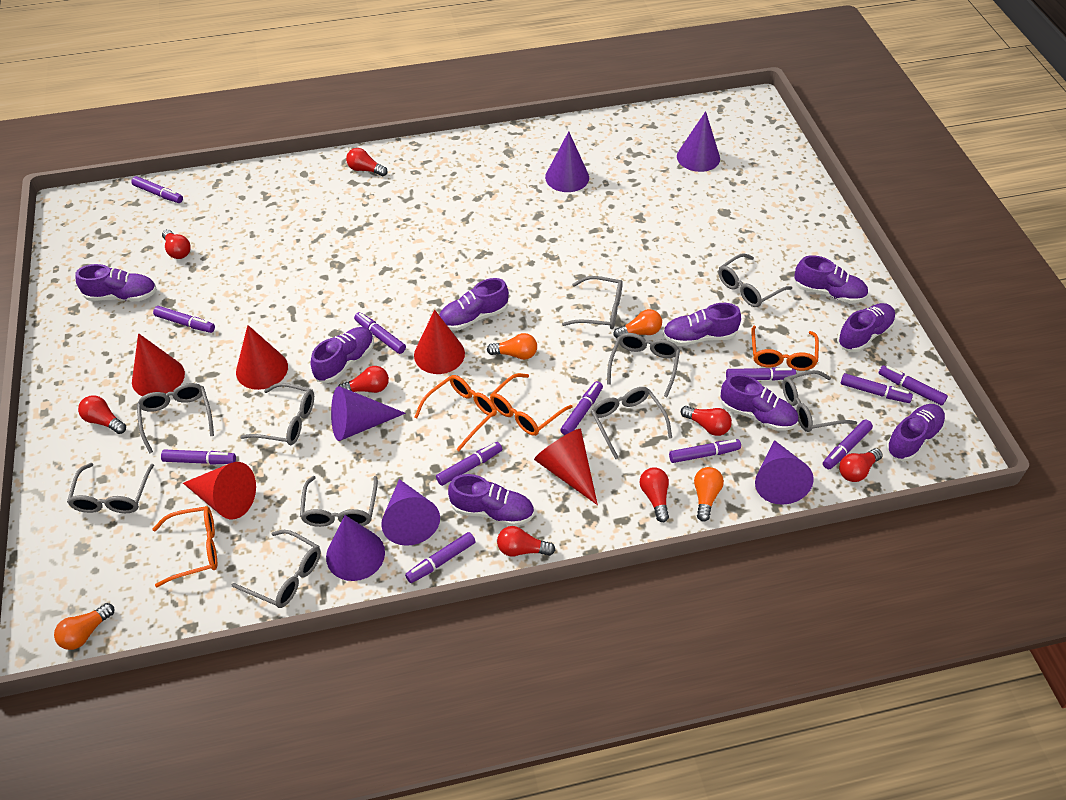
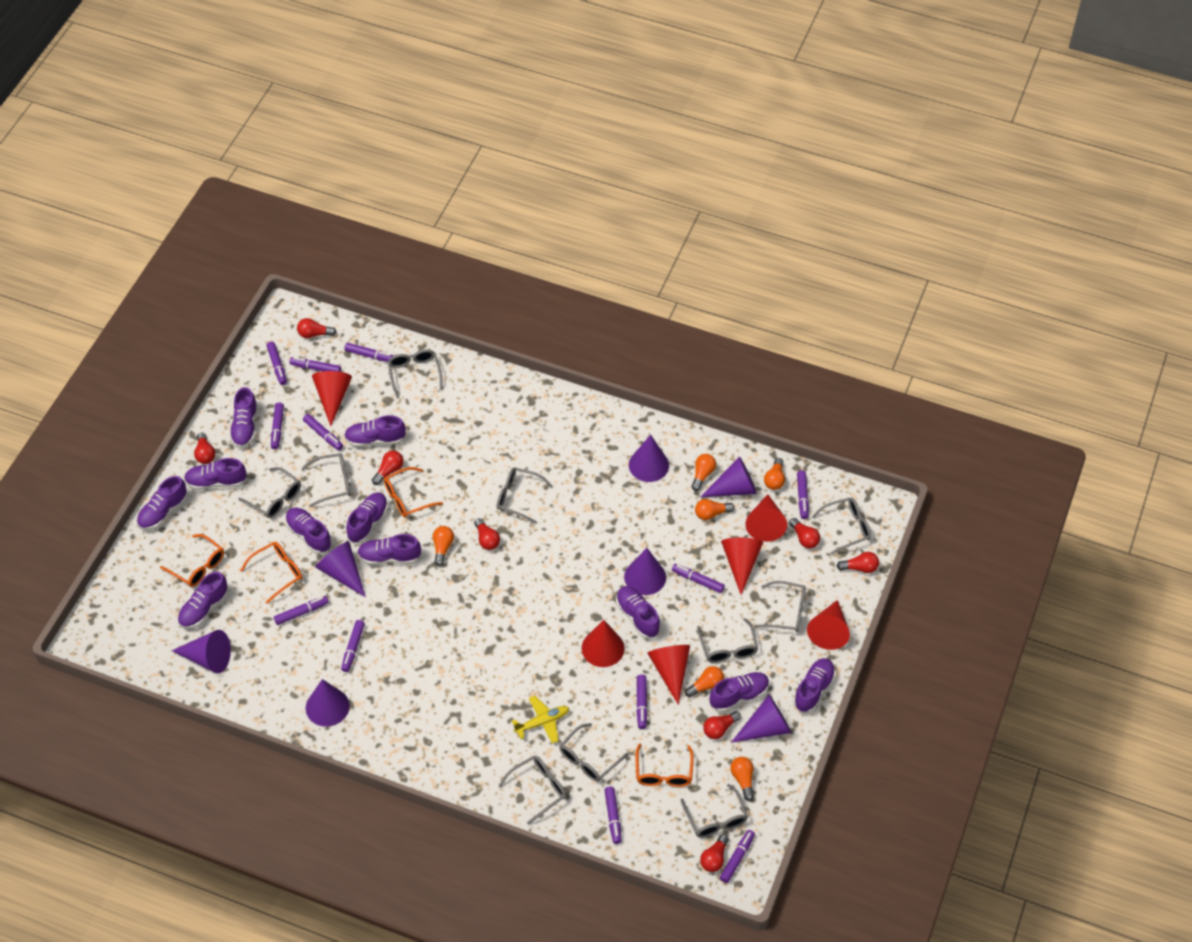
orange light bulb: [54,603,115,650] [487,333,537,360] [613,309,662,338] [694,467,724,522] = 4 -> [433,526,454,566] [685,666,724,697] [691,454,716,491] [695,499,734,520] [730,757,754,801] [764,458,785,490] = 6
purple cone: [326,515,385,581] [331,386,406,441] [381,479,440,546] [545,131,589,192] [677,111,720,172] [755,440,814,505] = 6 -> [172,630,231,674] [306,679,350,727] [315,541,366,597] [624,548,666,595] [629,435,669,482] [700,457,757,497] [731,695,792,743] = 7
purple shoe: [76,264,157,301] [310,327,374,383] [439,278,509,331] [448,474,534,526] [663,303,741,346] [720,374,798,431] [794,255,868,304] [837,303,896,352] [886,404,946,462] = 9 -> [137,476,188,530] [178,572,229,629] [184,458,247,490] [229,387,258,448] [285,508,332,554] [344,415,406,447] [346,492,388,543] [357,534,421,565] [616,586,660,638] [710,672,769,712] [793,658,835,713] = 11
red cone: [132,333,185,396] [183,462,256,519] [236,325,288,390] [414,310,465,374] [534,429,598,505] = 5 -> [312,371,352,426] [582,620,625,667] [647,645,690,705] [721,538,763,595] [745,494,787,542] [807,600,850,650] = 6
yellow plane: none = 0 -> [512,695,569,744] = 1

